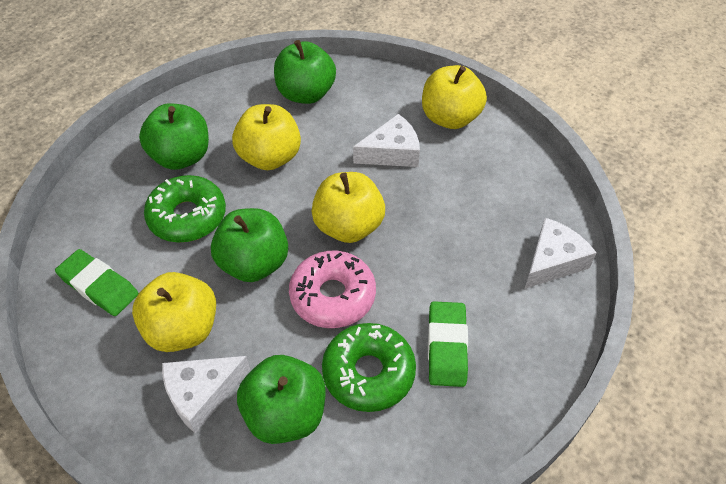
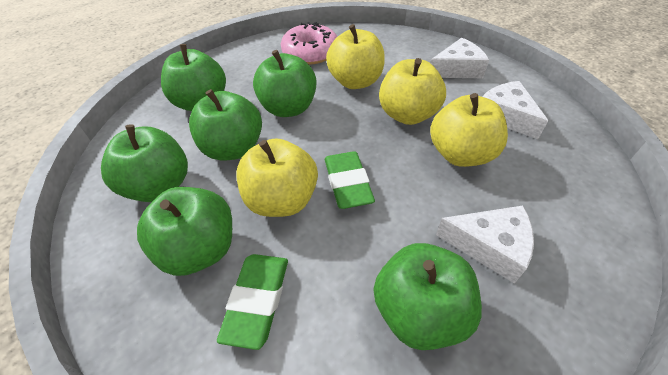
green apple: [139,103,209,170] [211,208,288,282] [237,355,326,444] [274,40,336,104] = 4 -> [101,124,188,202] [137,187,232,276] [161,44,226,111] [189,89,262,161] [253,50,316,117] [374,243,482,350] = 6
green donut: [144,175,226,243] [322,323,416,412] = 2 -> none = 0

